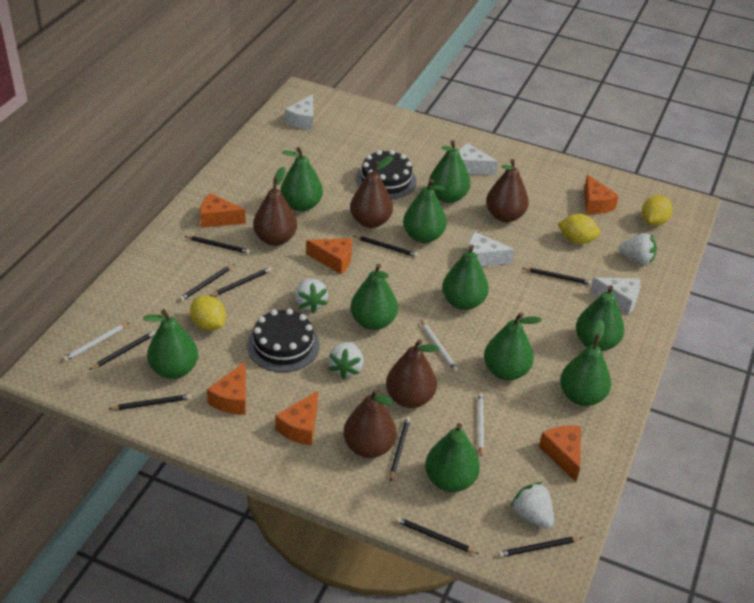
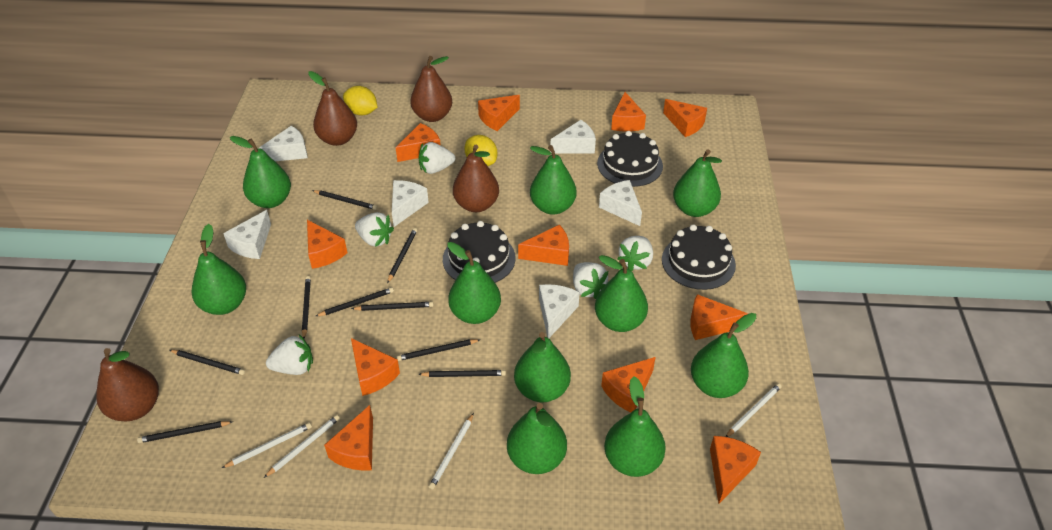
black cake: [247,309,320,372] [356,150,417,199] = 2 -> [443,221,516,283] [597,131,663,187] [662,224,736,290] = 3
black pencil: [89,331,155,370] [109,394,191,410] [179,264,234,301] [184,236,250,254] [210,267,271,296] [354,236,418,257] [390,417,411,481] [396,517,479,554] [498,537,583,557] [522,268,592,285] = 10 -> [137,421,232,443] [170,350,245,375] [302,276,311,339] [312,190,377,210] [316,287,394,316] [351,302,434,311] [387,228,417,283] [397,339,480,361] [418,370,506,377] = 9
brown pear: [253,167,297,246] [343,388,397,458] [350,156,393,228] [386,339,440,408] [486,159,529,222] = 5 -> [96,348,159,421] [308,71,357,146] [410,56,452,122] [453,145,499,212] = 4
orange cheese: [200,193,246,228] [207,362,246,415] [275,391,318,445] [306,238,352,274] [539,425,581,482] [584,175,619,214] = 6 -> [307,220,347,269] [324,405,373,471] [351,338,400,396] [396,123,441,162] [478,95,520,131] [518,224,569,266] [601,357,656,412] [611,92,646,132] [663,99,707,137] [690,294,748,340] [710,436,761,504] = 11
white cheese: [285,94,313,130] [459,143,498,175] [468,232,514,267] [590,277,640,315] = 4 -> [223,210,271,259] [259,126,308,161] [392,180,429,227] [539,284,580,338] [550,120,596,154] [599,180,642,226] = 6
white pencil: [63,323,129,361] [421,320,458,372] [478,393,484,457] = 3 -> [222,422,312,468] [264,415,340,478] [429,413,474,489] [726,383,782,437] = 4
white strawberry: [295,278,328,313] [328,342,363,379] [510,482,554,528] [619,233,657,264] = 4 -> [266,334,313,375] [355,212,394,247] [418,142,455,174] [573,262,608,299] [617,236,653,271] = 5
yellow lemon: [190,295,226,331] [558,214,601,244] [642,195,673,226] = 3 -> [343,86,377,116] [464,135,497,166] = 2

